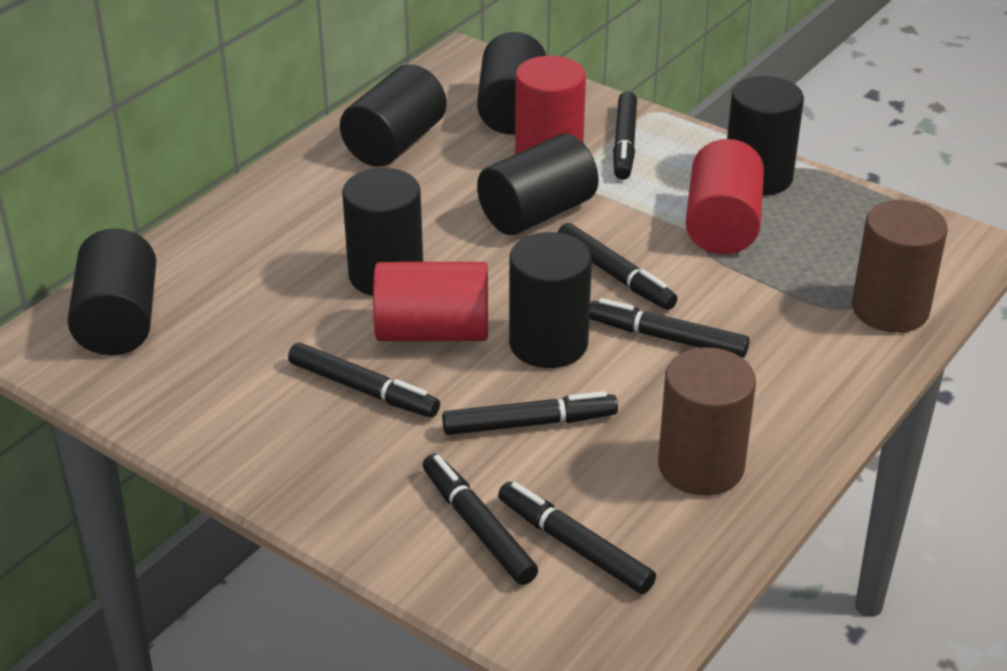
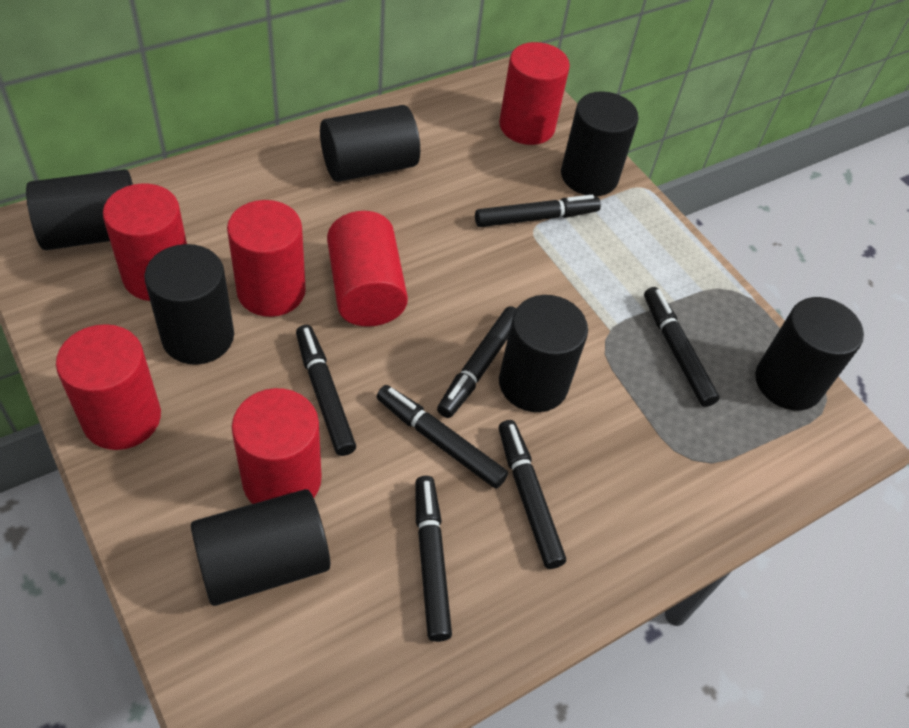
brown cylinder: [658,347,756,496] [852,200,948,333] = 2 -> none = 0
red cylinder: [373,262,488,341] [515,56,586,154] [685,139,764,254] = 3 -> [56,324,161,450] [103,184,187,301] [227,200,306,317] [232,388,322,504] [327,211,408,327] [499,42,570,145] = 6

